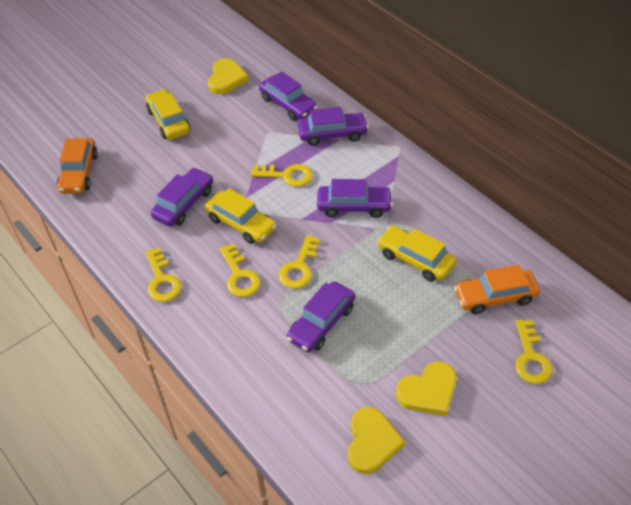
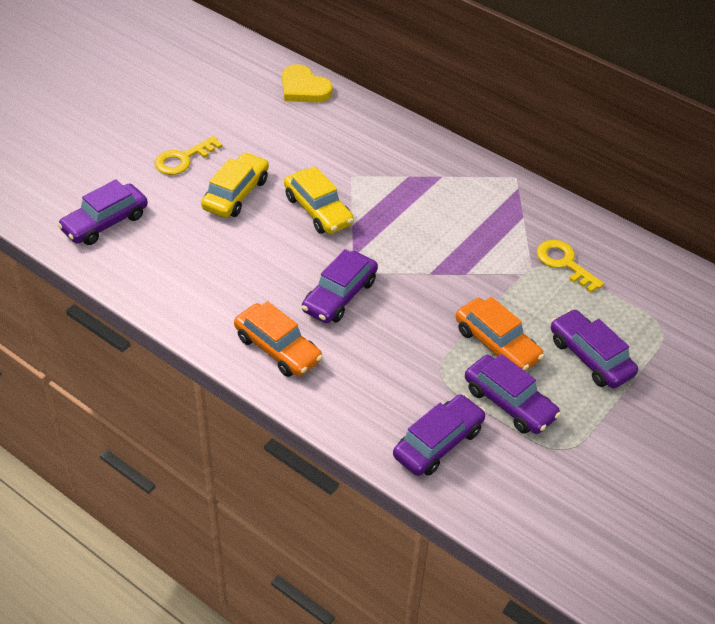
yellow car: [145,89,190,140] [205,188,277,244] [377,226,456,282] = 3 -> [201,152,269,218] [284,166,354,234] = 2
yellow heart: [208,58,249,94] [348,407,405,474] [396,361,457,416] = 3 -> [282,64,333,102] = 1
yellow key: [145,248,181,302] [220,244,261,297] [251,164,313,187] [279,235,320,289] [515,320,553,384] = 5 -> [154,136,222,175] [537,240,604,293] = 2

